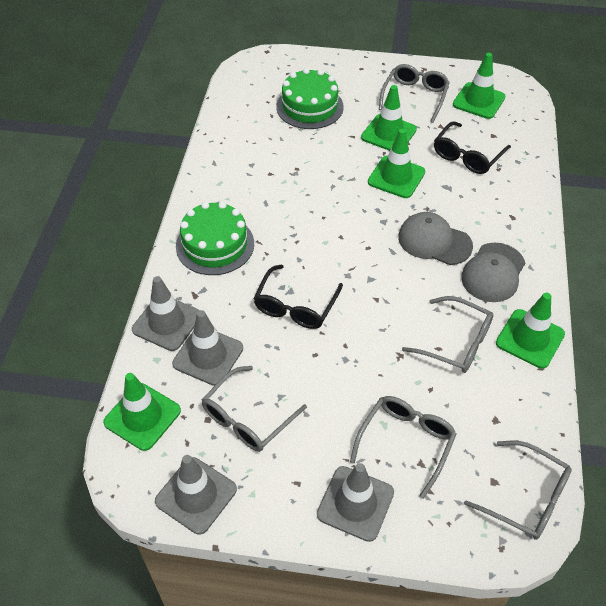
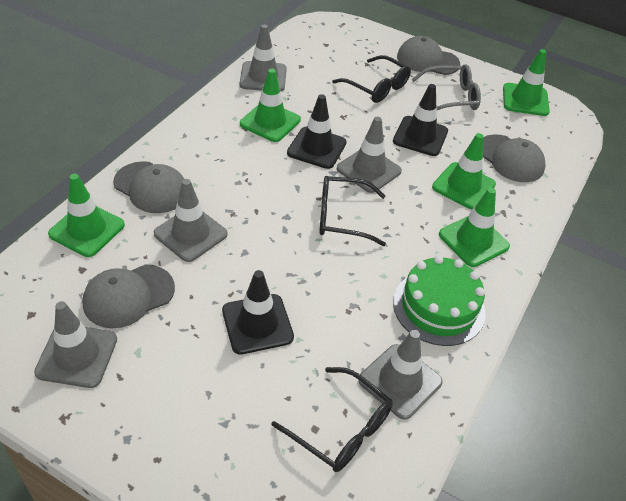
black glasses: [253,264,343,329] [434,121,511,174] = 2 -> [271,367,393,472] [319,176,386,246] [332,55,411,103] = 3
black traffic cone: none = 0 -> [222,270,294,355] [287,94,347,169] [393,84,448,156] = 3
green cake: [176,202,254,275] [276,68,344,129] = 2 -> [393,255,486,346] = 1
grey cap: [398,212,473,265] [461,243,525,302] = 2 -> [83,264,175,328] [113,161,184,213] [397,36,460,75] [483,134,545,182] = 4
grey glasses: [202,366,307,452] [350,396,456,499] [379,64,450,123] [402,296,493,373] [464,440,572,540] = 5 -> [411,64,481,110] = 1
grey traffic cone: [132,276,200,351] [155,455,237,535] [172,310,243,386] [317,463,394,542] = 4 -> [34,301,117,388] [154,179,228,262] [240,25,287,91] [337,117,402,193] [358,330,443,420] = 5

